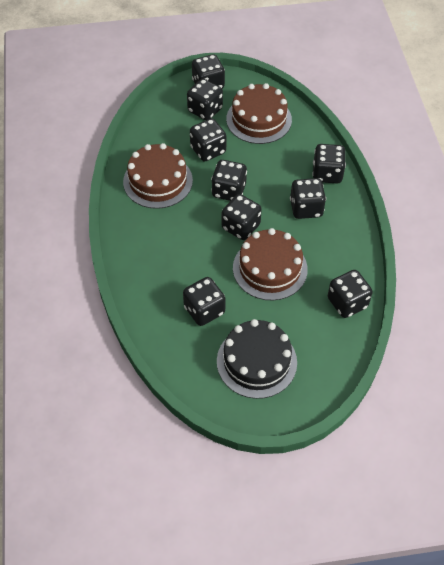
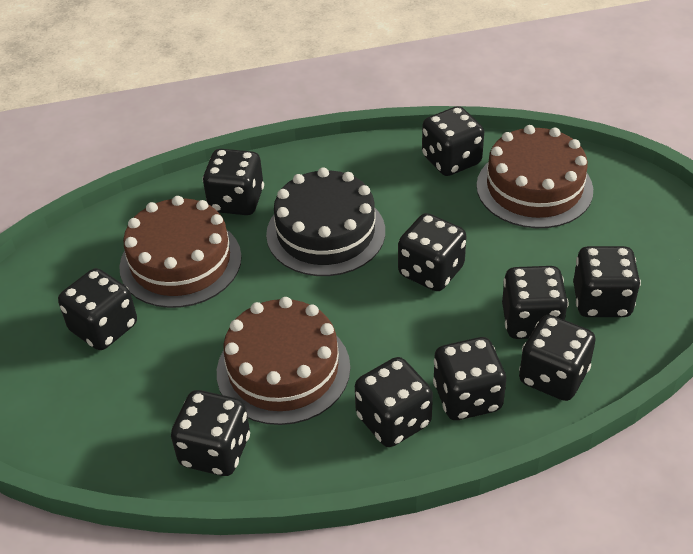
black dice: [183,277,226,326] [187,79,223,120] [190,118,226,162] [192,54,225,89] [211,160,247,201] [222,194,262,240] [290,178,326,219] [312,144,346,183] [328,270,373,318] = 9 -> [58,268,137,350] [171,390,250,476] [203,149,264,215] [355,357,433,447] [398,213,467,291] [422,106,484,176] [433,337,506,420] [502,266,569,339] [519,315,595,401] [573,246,641,317] = 10

